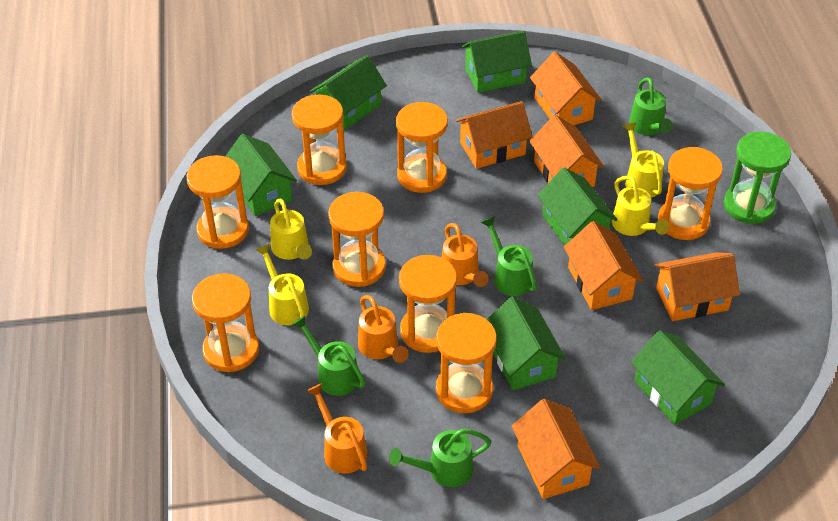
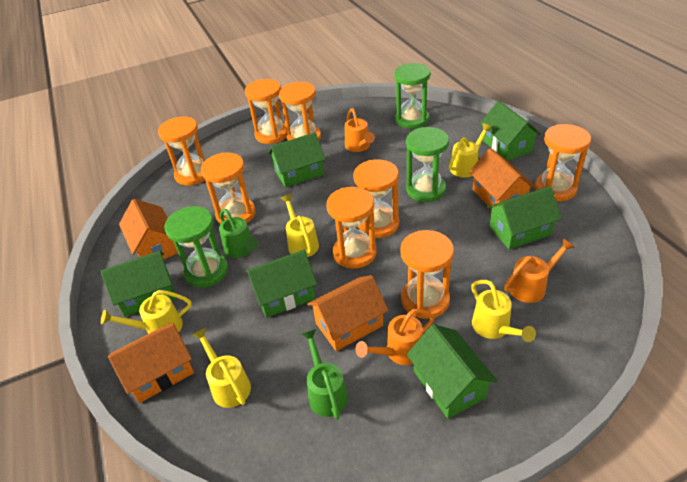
green hourglass: [724,132,791,224] = 1 -> [164,206,228,288] [394,63,431,129] [406,127,449,202] = 3
green watering can: [292,315,366,396] [389,428,492,487] [481,216,537,296] [629,77,673,135] = 4 -> [219,209,259,258] [301,329,348,419] = 2
orange house: [456,101,532,169] [512,399,600,499] [529,115,604,187] [530,52,602,125] [564,221,643,310] [655,252,740,321] = 6 -> [108,322,194,403] [119,199,178,260] [307,275,389,351] [469,148,536,210] = 4
yellow watering can: [256,244,309,325] [270,198,312,260] [612,176,669,236] [623,122,664,198] = 4 -> [101,290,192,334] [192,327,251,408] [280,194,319,257] [449,123,492,178] [471,280,536,342] = 5

